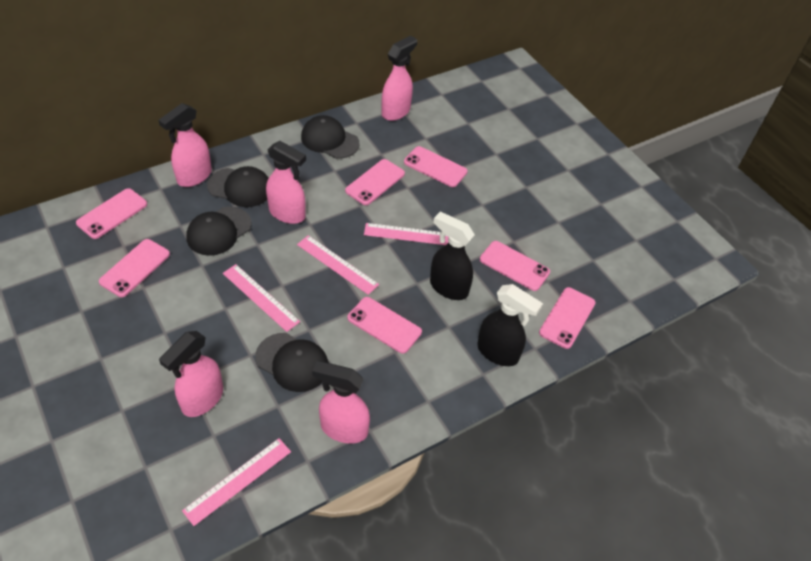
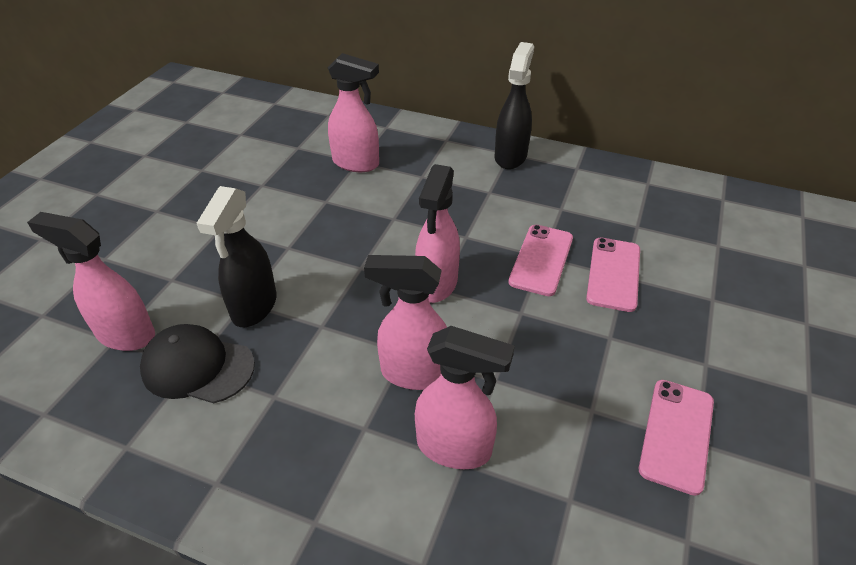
black cap: [186,207,252,256] [207,166,269,207] [255,333,329,392] [301,115,360,159] = 4 -> [140,324,255,403] = 1
pink phone: [76,188,147,239] [99,239,170,297] [345,159,405,205] [347,297,422,354] [404,146,468,187] [480,241,550,291] [539,287,596,349] = 7 -> [508,225,573,296] [586,238,640,312] [639,380,714,496] = 3
pink ruler: [182,438,291,526] [223,264,300,332] [297,235,379,295] [364,223,448,245] = 4 -> none = 0

